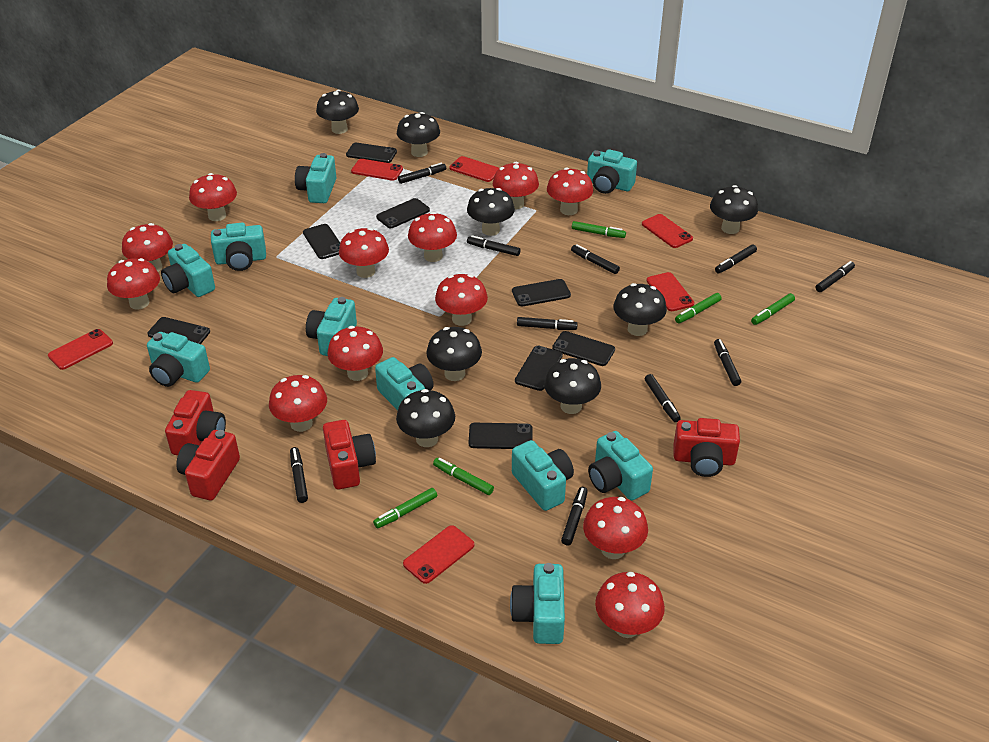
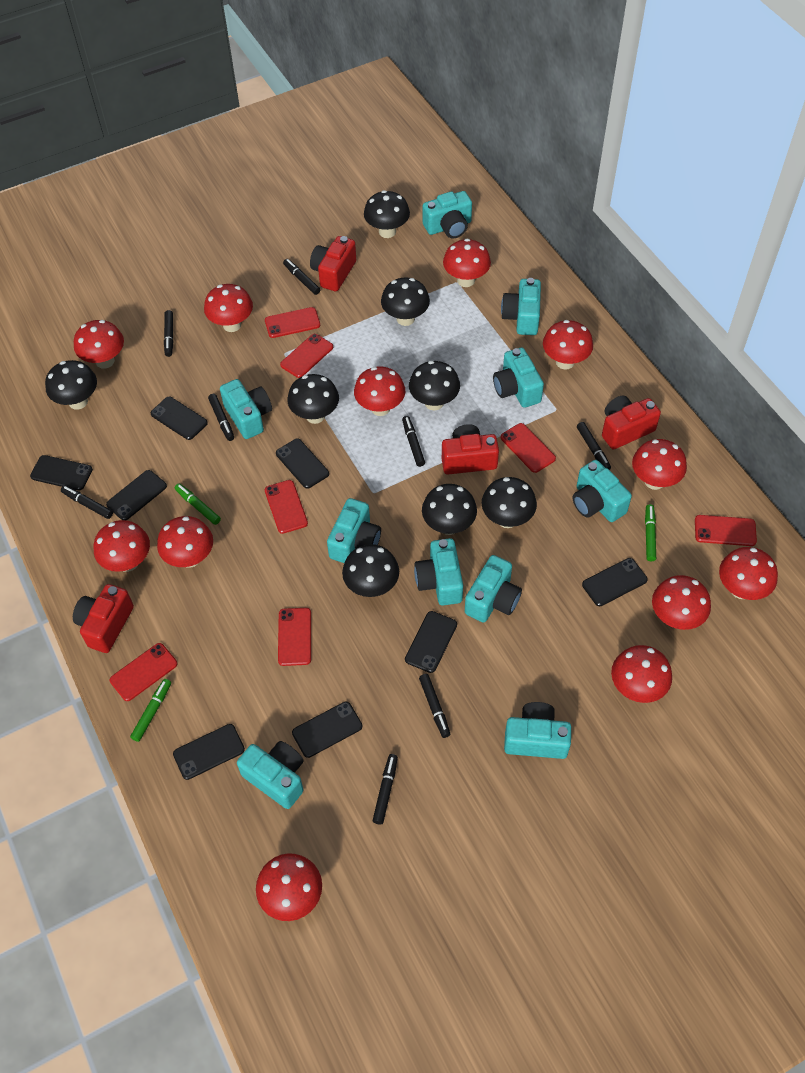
black marker: [290,447,308,503] [398,163,446,184] [467,235,521,256] [517,317,578,330] [561,487,588,545] [571,244,620,274] [645,374,681,422] [714,339,741,386] [715,244,757,273] [816,261,855,292] = 10 -> [61,485,113,519] [164,310,173,357] [208,394,234,441] [283,259,320,295] [373,754,398,825] [402,416,425,467] [419,674,450,738] [577,422,611,470] = 8
green marker: [373,488,437,529] [433,458,494,495] [572,221,626,238] [675,293,722,323] [751,293,795,325] = 5 -> [130,679,171,742] [175,483,221,525] [645,504,656,561] = 3
red phone: [48,329,113,370] [351,159,403,181] [403,525,474,584] [449,156,499,182] [642,214,693,248] [647,272,694,311] = 6 -> [110,643,177,701] [265,307,320,338] [265,480,308,534] [278,608,311,666] [280,334,333,378] [501,423,556,473] [695,515,757,546] = 7

